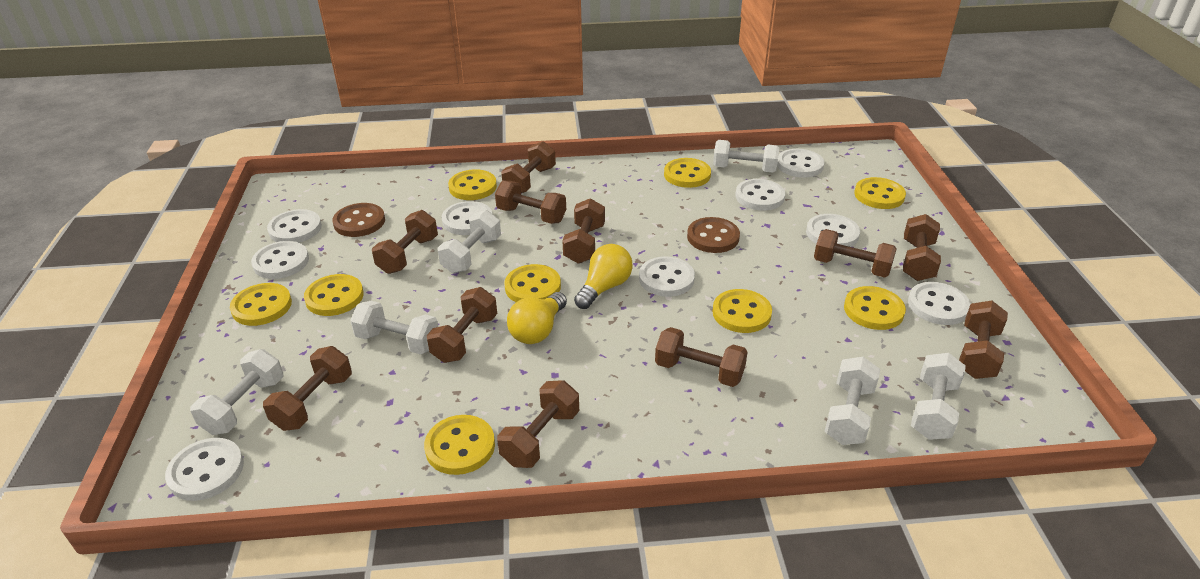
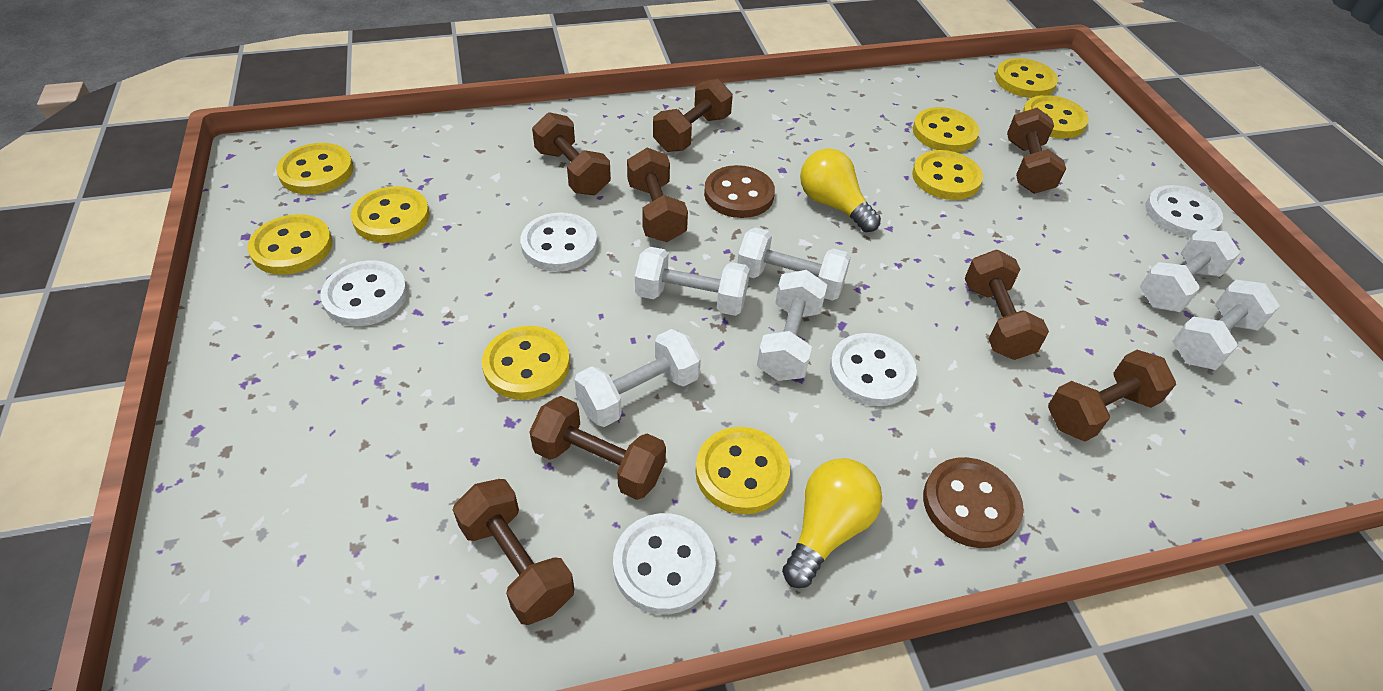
brown dumbbell: [263,346,352,431] [372,210,438,274] [427,287,497,363] [495,181,566,224] [497,380,579,468] [501,141,556,193] [562,198,605,264] [655,327,748,387] [814,229,897,278] [903,214,941,281] [959,300,1008,379] = 11 -> [453,479,574,625] [529,396,666,500] [532,112,611,195] [627,148,688,242] [653,79,733,152] [965,250,1049,360] [1007,108,1066,194] [1048,350,1176,442] = 8
white button: [165,438,244,501] [251,241,309,279] [267,209,322,243] [442,201,492,235] [639,256,695,297] [735,179,785,211] [777,149,824,178] [806,214,860,247] [908,282,971,325] = 9 -> [320,260,407,326] [520,212,597,272] [613,513,716,614] [830,333,917,406] [1146,185,1223,238] = 5

